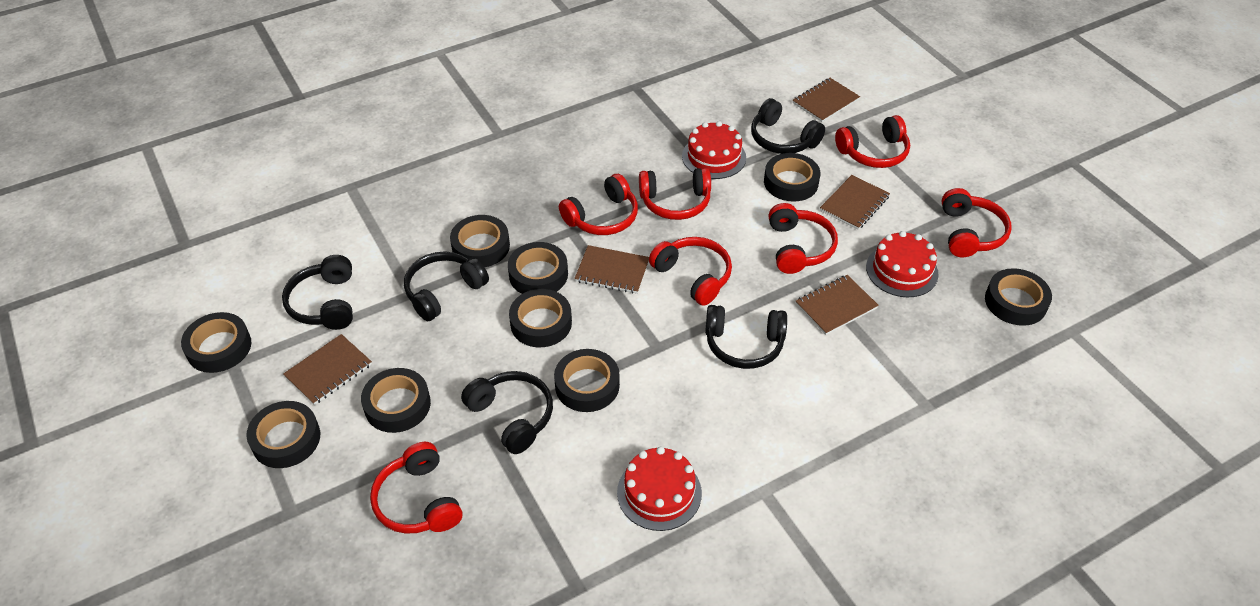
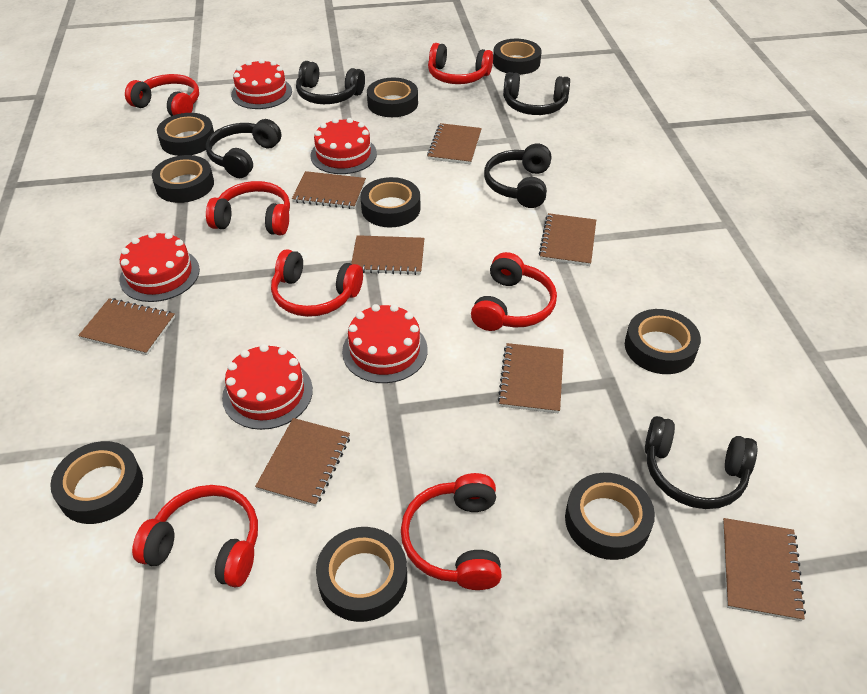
brown notebook: [283,334,372,405] [574,245,649,294] [793,78,860,122] [796,275,879,335] [820,175,890,230] = 5 -> [78,298,175,355] [255,418,350,506] [292,171,366,209] [351,235,425,275] [427,123,482,164] [498,343,564,414] [539,213,596,266] [723,518,806,621] = 8
red cake: [617,446,702,531] [682,121,746,179] [866,231,939,297] = 3 -> [119,232,200,302] [222,344,313,430] [231,59,292,109] [310,118,377,174] [342,304,428,383] = 5

